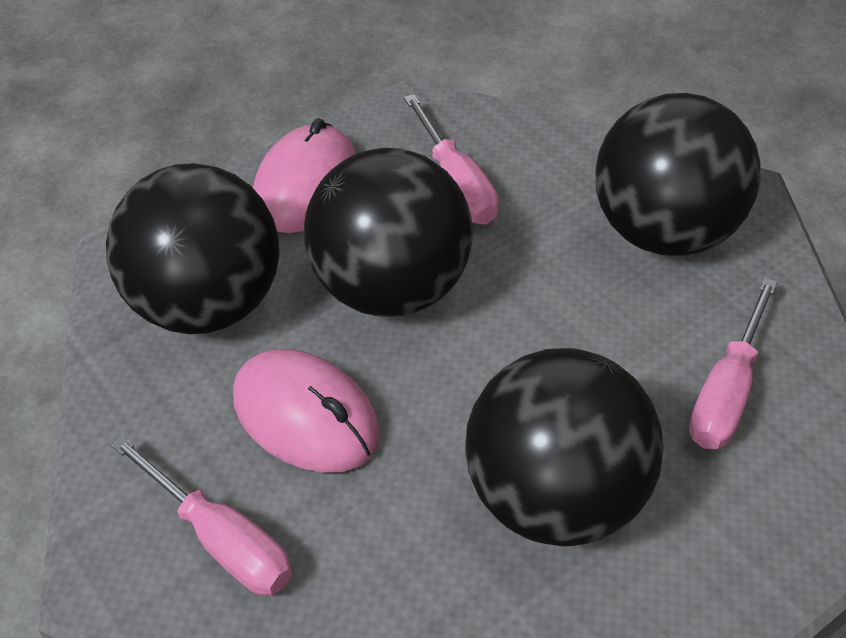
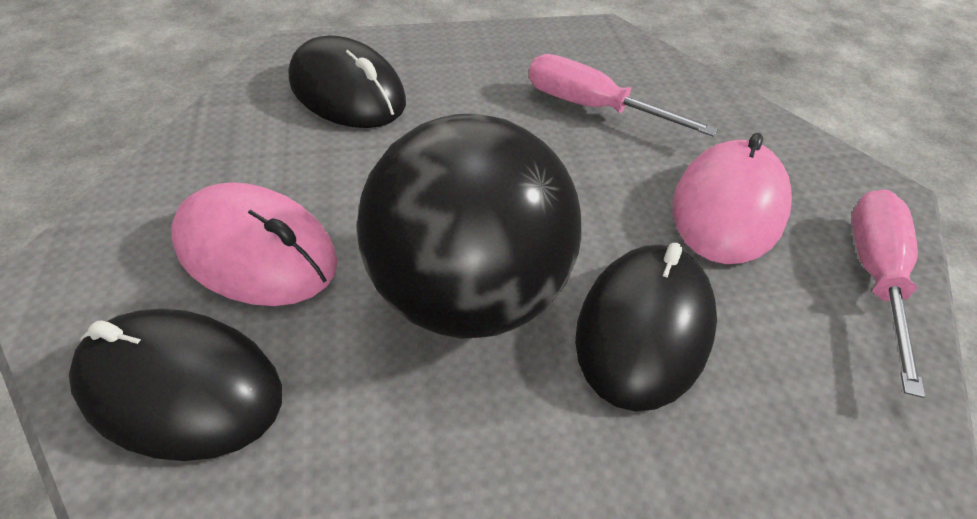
black ball: [106,163,280,334] [304,148,473,317] [465,348,664,546] [595,93,761,256] = 4 -> [357,113,582,339] = 1
black mouse: none = 0 -> [69,309,282,461] [289,36,406,128] [575,242,717,411] = 3
pink screwdriver: [110,435,292,595] [404,94,499,225] [689,278,778,449] = 3 -> [529,54,718,137] [852,189,925,398] = 2

